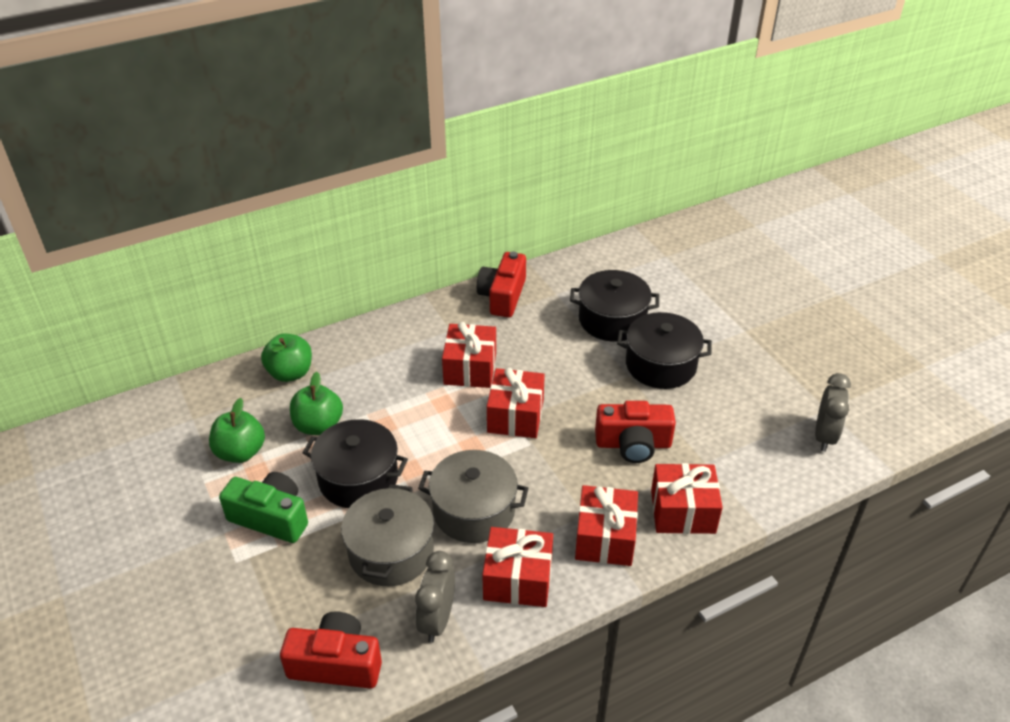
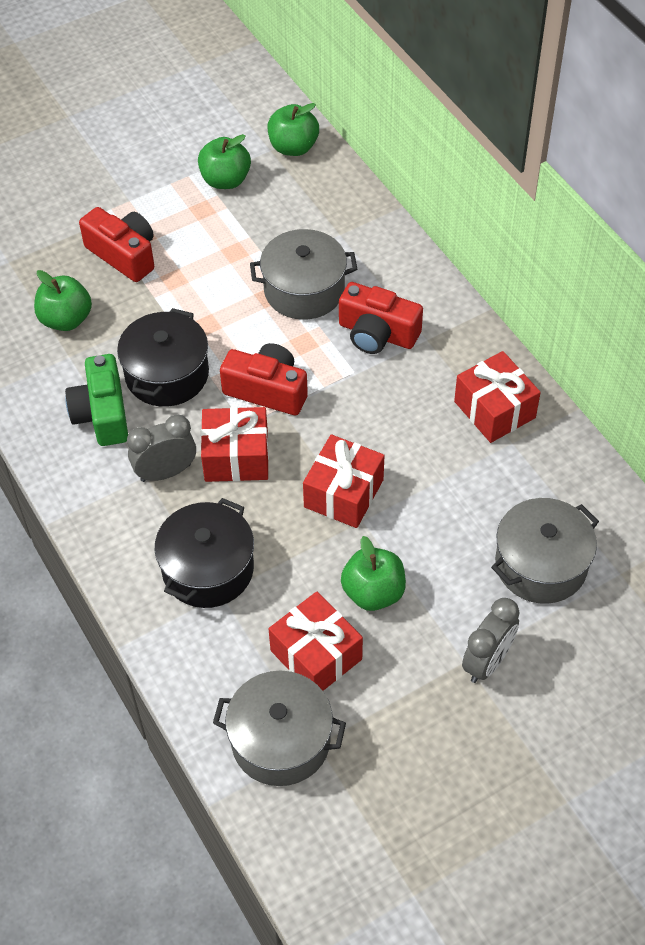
black pot: [302,419,408,508] [570,270,659,342] [617,312,712,389] = 3 -> [117,308,209,407] [155,498,254,608] = 2
green apple: [209,398,265,463] [261,333,312,382] [290,372,343,435] = 3 -> [34,270,92,331] [198,134,251,189] [267,103,319,156] [341,536,406,611] = 4
grey pot: [341,484,434,586] [418,450,528,543] = 2 -> [213,670,346,786] [250,229,357,320] [491,498,599,604] = 3
red gift: [442,322,496,388] [482,527,553,607] [487,368,545,438] [575,485,638,566] [651,463,723,534] = 5 -> [201,407,269,482] [269,591,363,691] [303,434,385,528] [454,351,541,443] = 4

